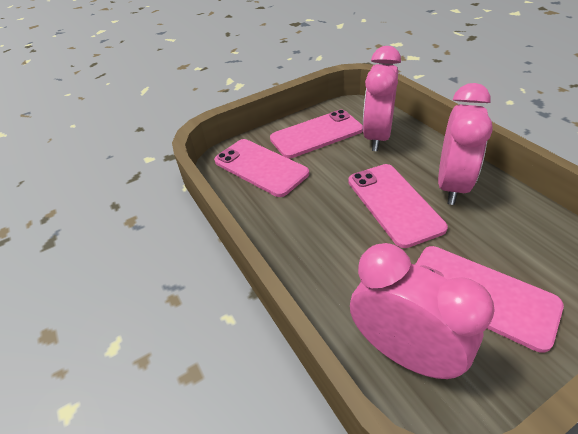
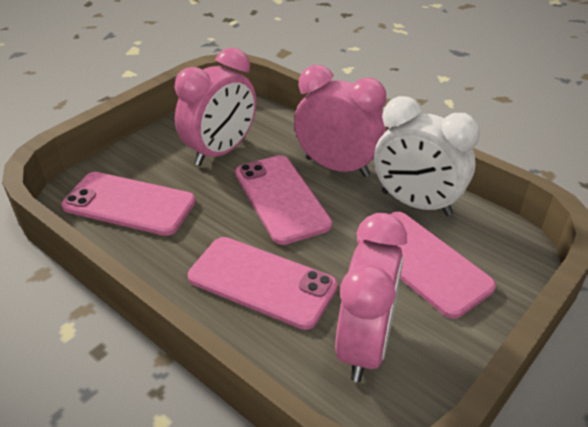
white clock: none = 0 -> [374,96,480,216] = 1

